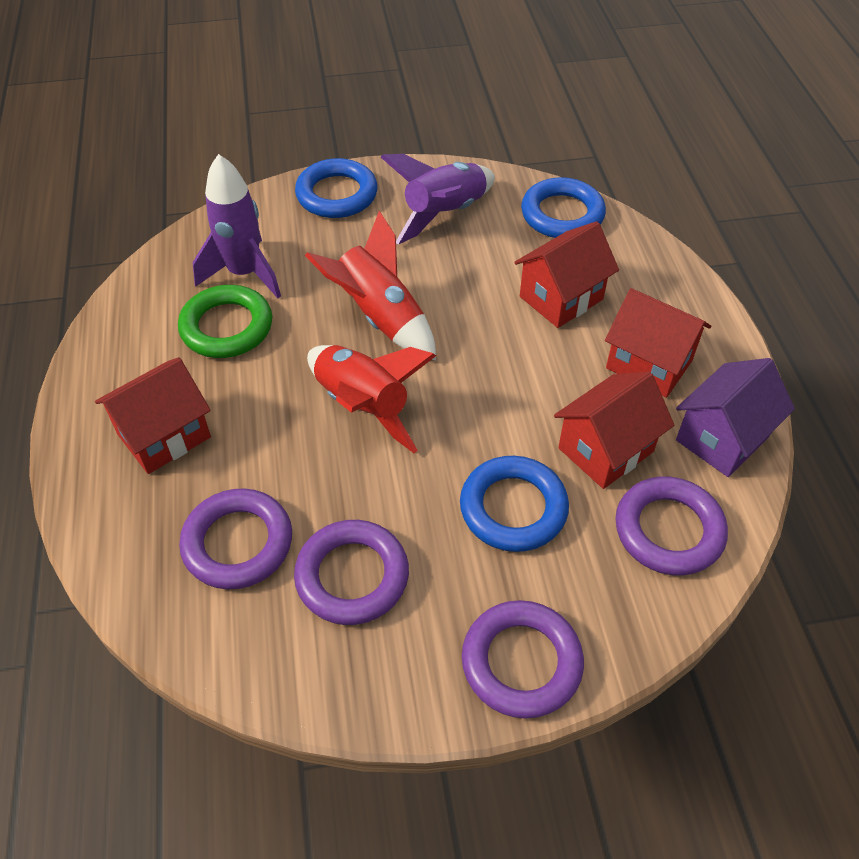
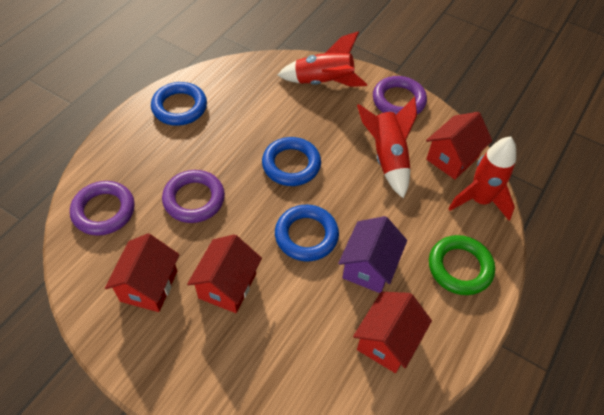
purple ring: [179,488,292,589] [294,520,409,625] [462,600,584,719] [616,476,728,576] = 4 -> [70,181,135,236] [162,170,225,223] [373,76,427,115] = 3
purple rocket: [193,154,281,298] [381,154,495,244] = 2 -> none = 0
red rocket: [305,211,436,360] [307,345,436,453] = 2 -> [277,32,367,87] [357,97,417,198] [448,137,516,221] = 3

